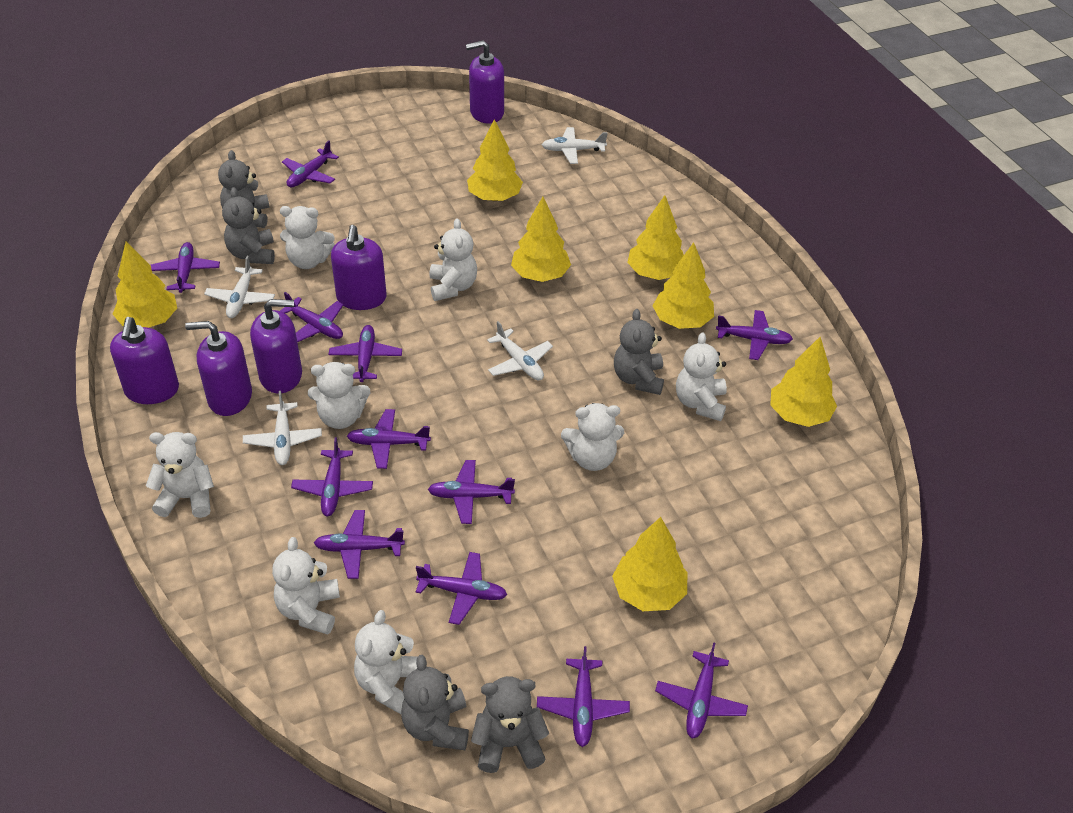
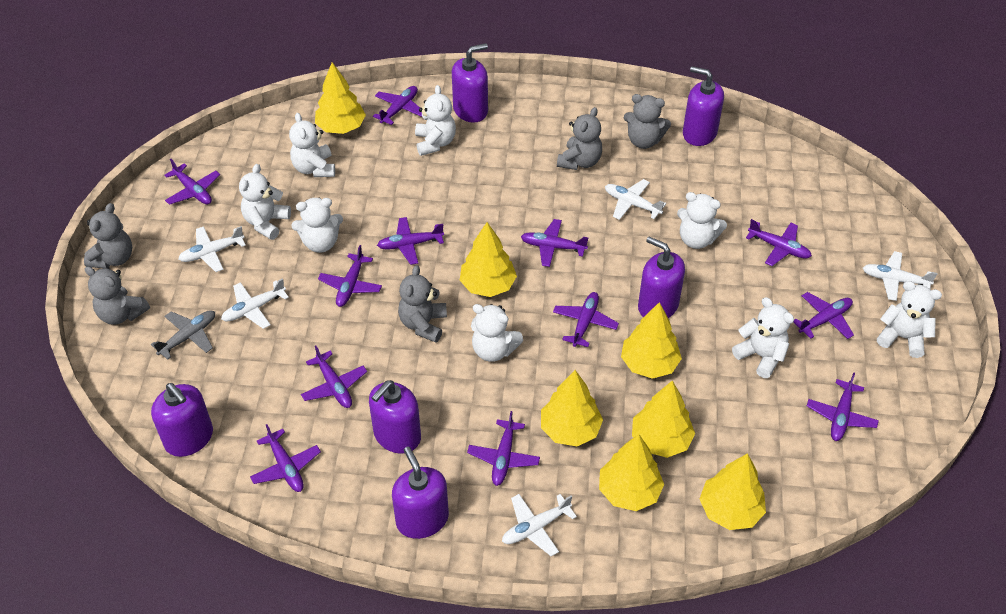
grey plane: none = 0 -> [151,310,215,360] = 1
purple soap dispenser: [110,317,179,404] [185,321,252,416] [250,299,302,393] [331,225,387,310] [466,40,504,124] = 5 -> [151,383,213,457] [369,380,421,453] [392,447,449,539] [452,43,488,123] [638,237,685,318] [683,66,724,146] = 6
white plane: [204,256,275,318] [243,391,322,465] [487,321,553,380] [542,127,608,164] = 4 -> [178,226,246,272] [221,278,289,329] [502,494,577,556] [605,179,666,220] [863,251,938,301] = 5

